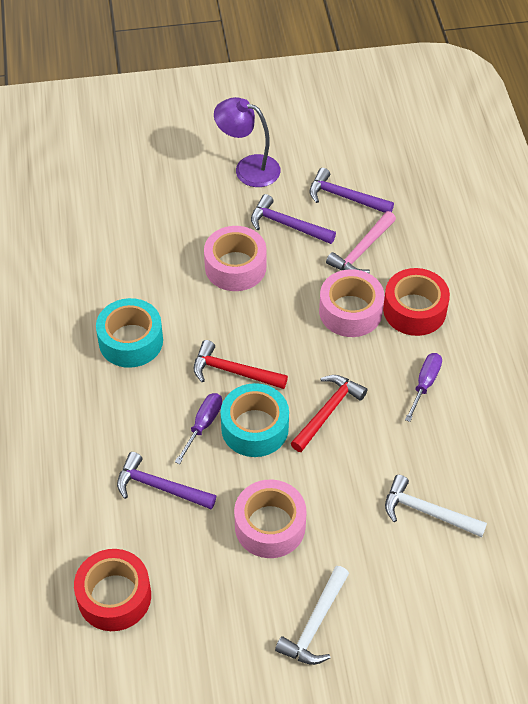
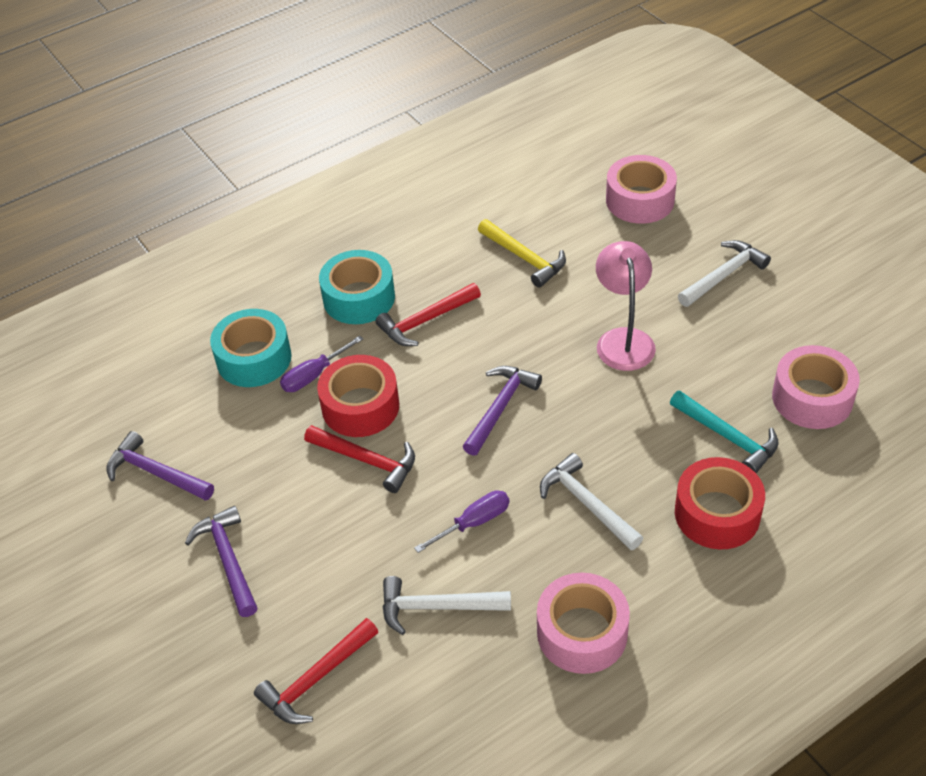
pink hammer: [326,211,396,273] = 1 -> none = 0
pink lamp: none = 0 -> [596,241,656,371] = 1
purple lamp: [214,97,281,187] = 1 -> none = 0
red hammer: [194,340,288,389] [291,375,367,452] = 2 -> [254,618,378,724] [304,425,415,493] [375,283,481,346] = 3
turquoise hammer: none = 0 -> [670,390,779,473] = 1
white hammer: [275,566,349,665] [385,475,487,537] = 2 -> [382,576,511,635] [540,453,643,550] [678,240,771,307] = 3
yellow hammer: none = 0 -> [478,219,566,288] = 1

